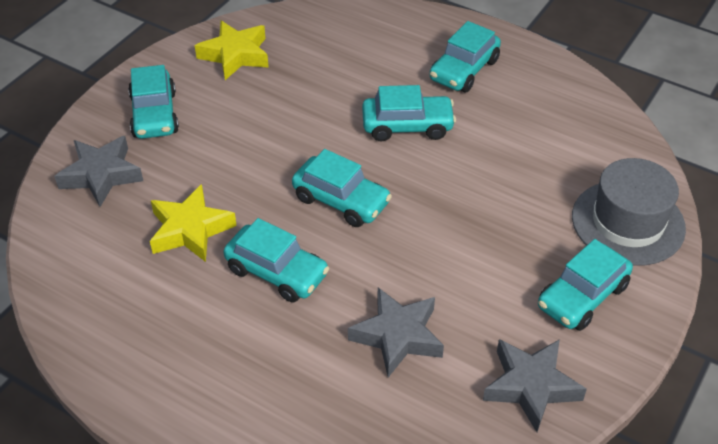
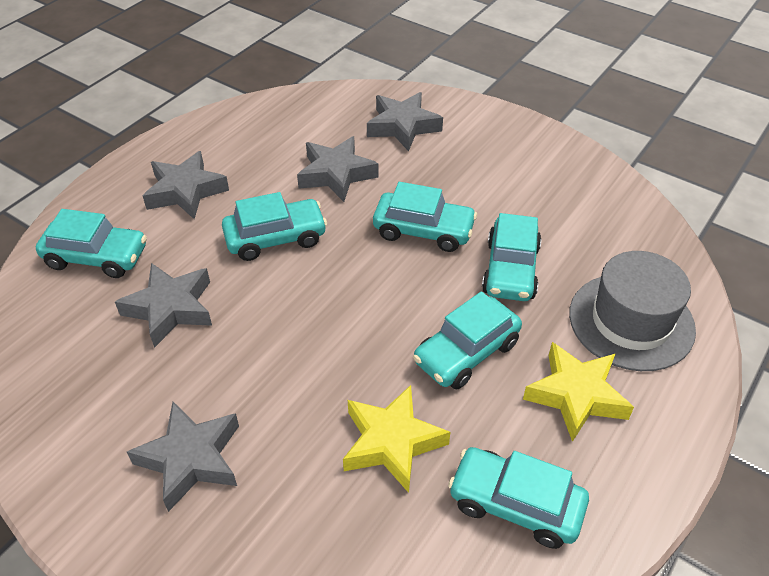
grey star: [54,136,143,207] [348,288,444,377] [483,339,587,432] = 3 -> [115,263,212,348] [127,402,239,512] [143,151,229,219] [297,136,379,202] [367,92,443,151] = 5

